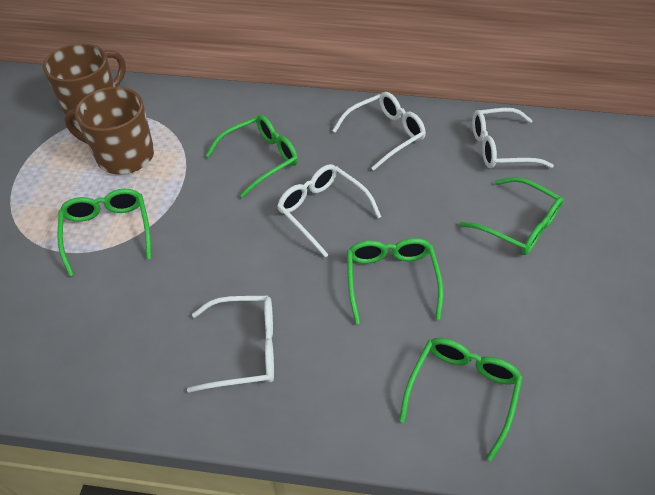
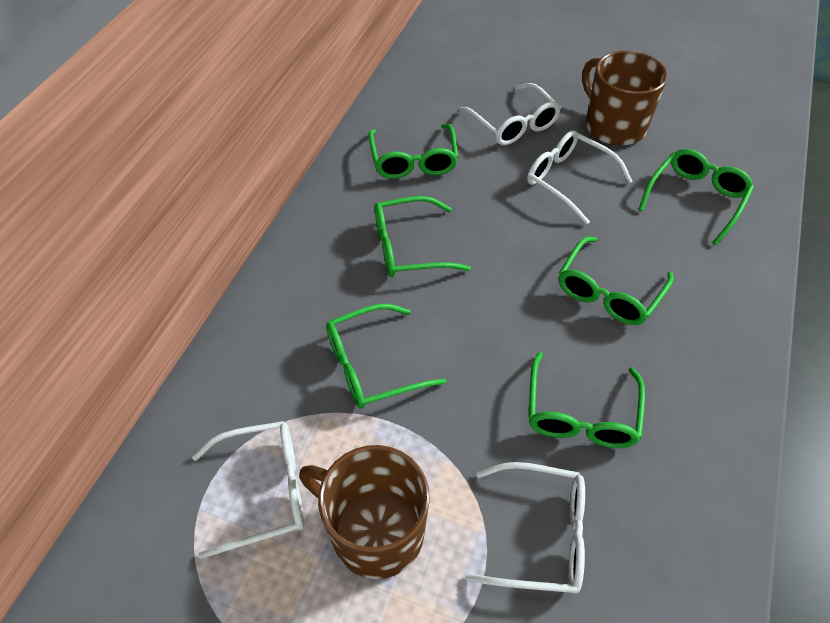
green glasses: [58,189,152,277] [206,115,298,198] [347,238,443,324] [399,338,523,461] [459,177,564,255] = 5 -> [326,304,447,409] [368,124,458,179] [375,196,471,277] [528,352,645,448] [559,236,674,325] [638,149,754,245] = 6

